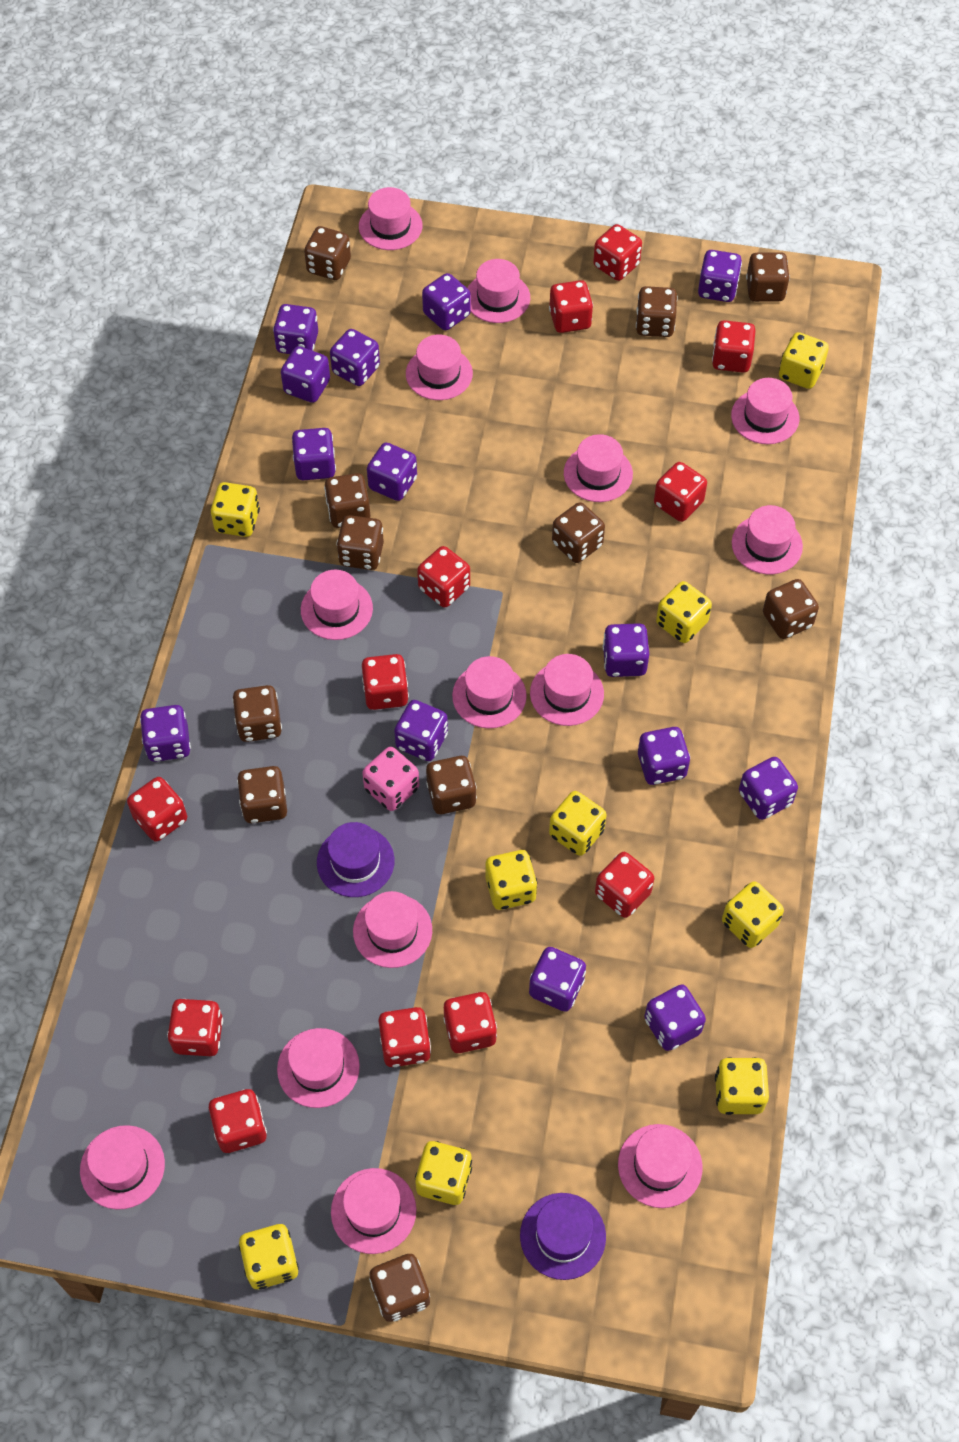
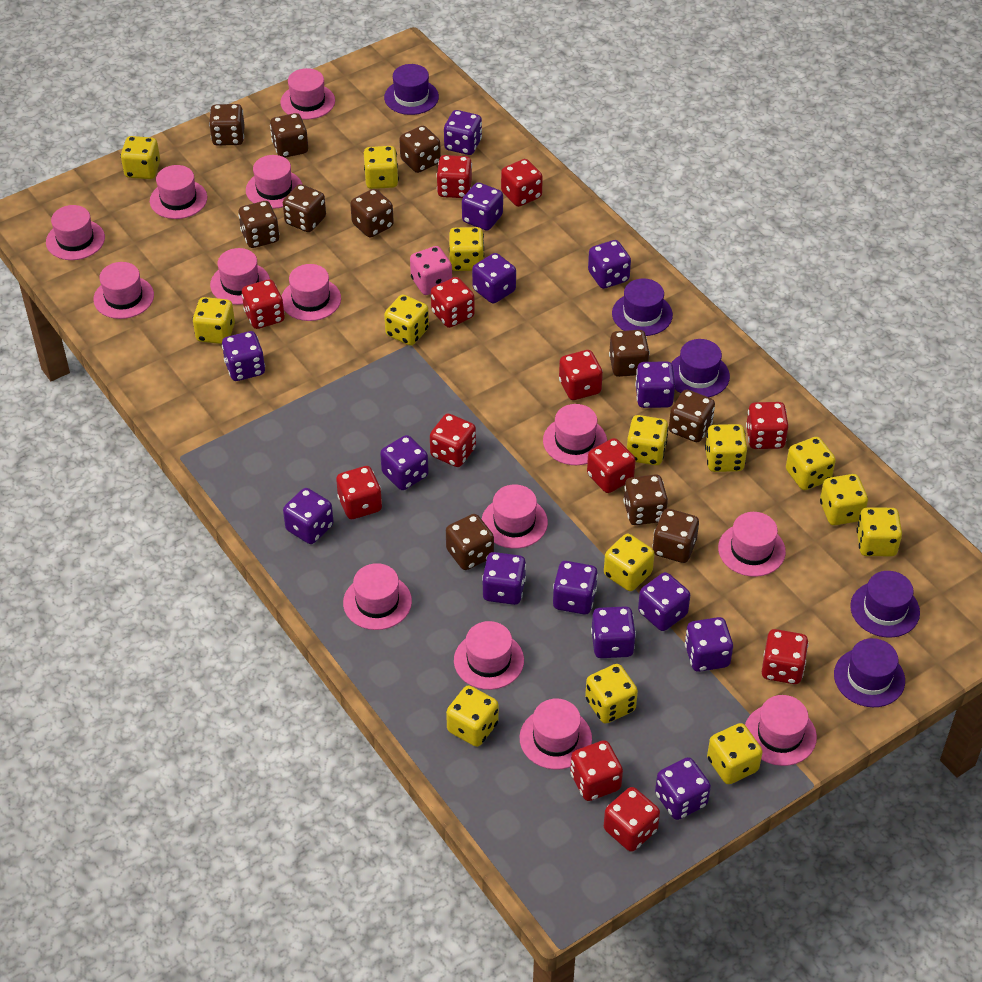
purple hat: [317,822,394,897] [520,1193,606,1280] = 2 -> [384,64,439,115] [612,278,673,336] [671,339,730,397] [834,638,905,707] [850,571,920,638] = 5
yellow dice: [211,482,260,537] [239,1224,299,1290] [415,1141,472,1205] [485,850,537,910] [549,791,607,856] [656,581,712,643] [715,1057,769,1115] [722,881,784,948] [779,332,829,389] = 9 -> [120,136,160,179] [192,297,235,344] [364,146,399,189] [384,295,429,346] [446,686,499,747] [449,227,484,271] [585,664,638,724] [604,534,655,591] [627,415,669,465] [705,424,747,472] [707,723,763,784] [786,437,836,490] [820,474,868,525] [856,508,902,556] = 14

